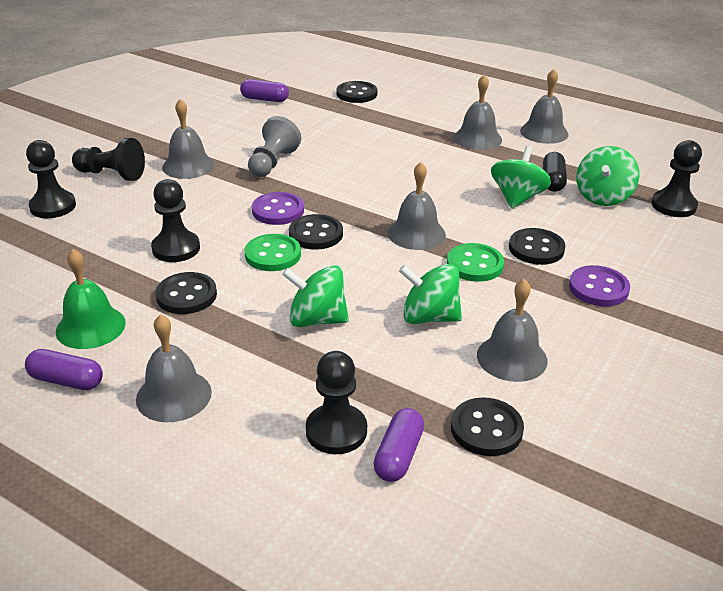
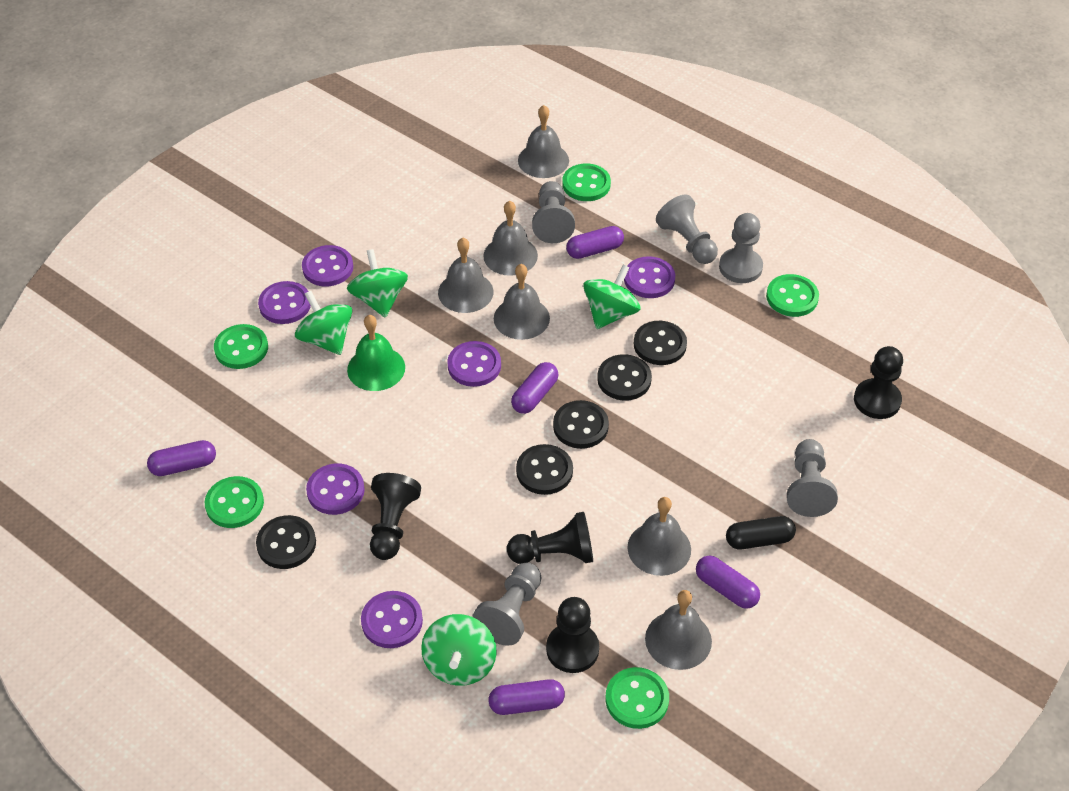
black pawn: [26,140,76,218] [72,138,145,181] [151,179,200,262] [306,351,367,454] [652,140,702,217] = 5 -> [370,473,421,560] [507,512,593,564] [546,597,599,673] [854,346,903,419] = 4
green button: [245,234,301,271] [447,243,504,282] = 2 -> [205,476,264,528] [214,324,268,369] [562,164,611,201] [605,667,669,729] [766,274,819,317] = 5
grey pawn: [248,116,301,177] = 1 -> [473,563,541,646] [532,181,575,243] [656,195,718,264] [719,213,763,283] [787,439,838,517] = 5
purple button: [252,192,304,225] [569,265,630,306] = 2 -> [258,281,311,324] [302,245,353,286] [306,464,365,515] [361,591,423,648] [447,341,501,387] [624,256,675,298] = 6
purple capsule: [25,349,103,390] [240,79,289,102] [373,408,424,482] = 3 -> [147,440,216,476] [488,679,565,715] [511,362,558,414] [566,226,624,259] [696,556,760,609] = 5

